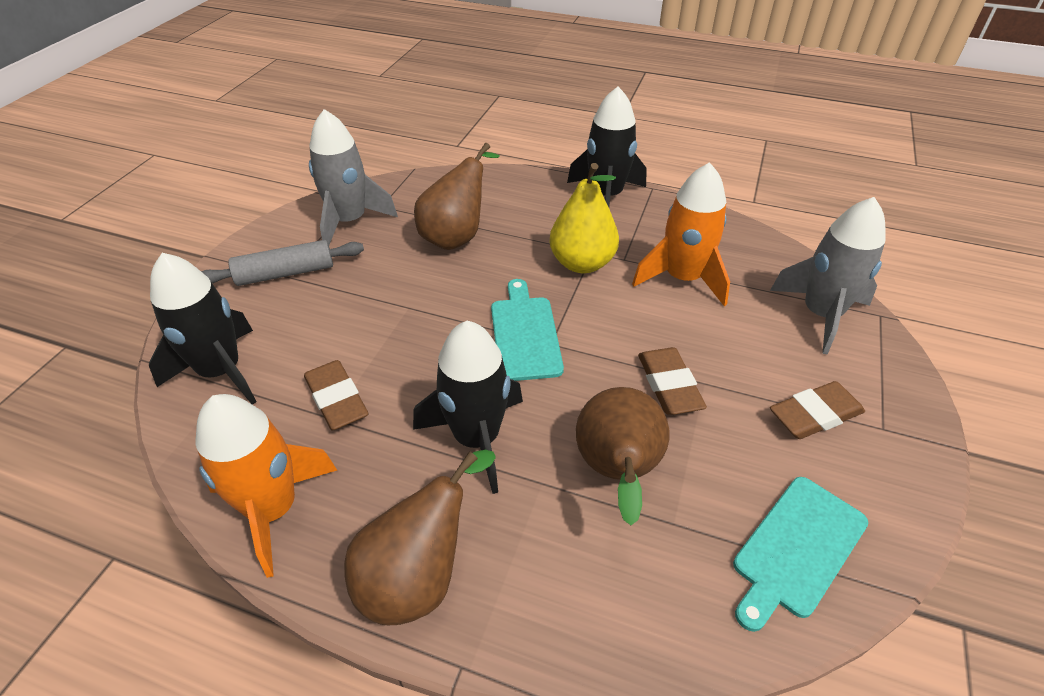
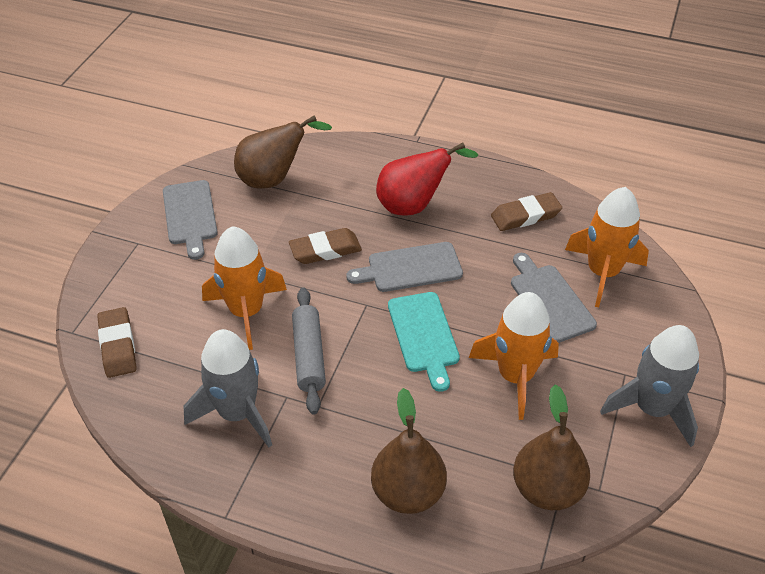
black rocket: [149,253,257,405] [413,321,523,494] [567,86,647,207] = 3 -> none = 0
grey cutting board: none = 0 -> [163,180,218,260] [346,242,463,292] [511,253,597,343] = 3
orange rocket: [196,394,337,578] [632,162,730,306] = 2 -> [202,226,287,350] [469,292,559,420] [565,187,649,307] = 3
red pear: none = 0 -> [376,142,478,216] = 1
turquoise cutting board: [491,279,564,381] [733,477,868,632] = 2 -> [388,292,460,392] = 1
yellow pear: [549,163,619,273] = 1 -> none = 0

